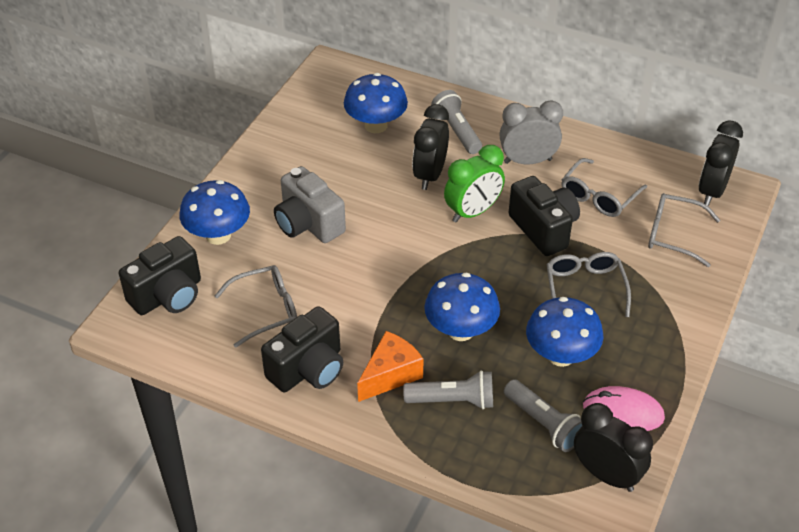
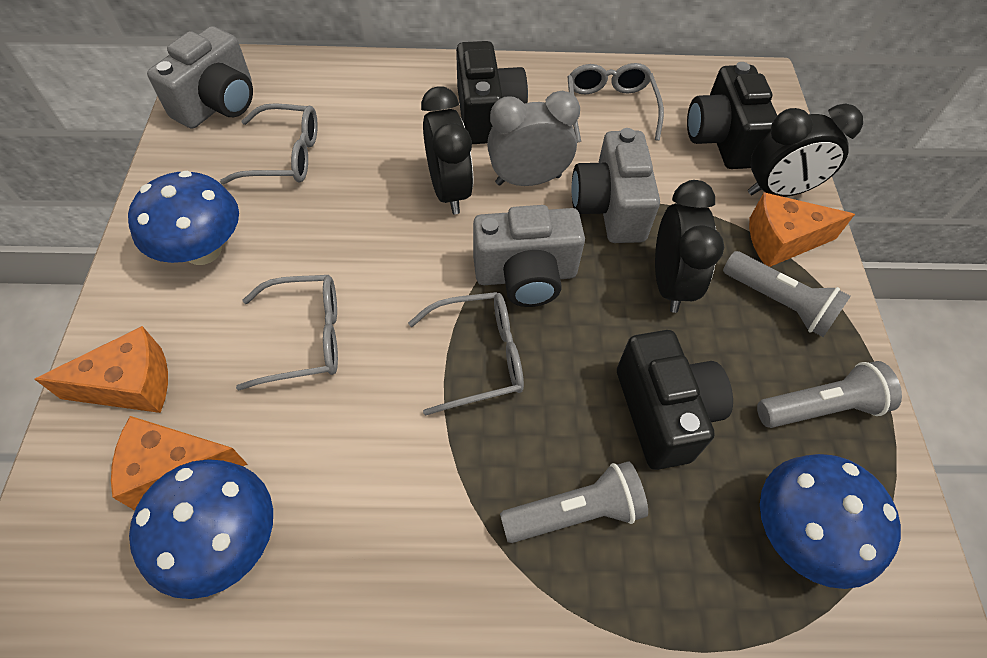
blue mushroom: [179,180,250,245] [344,73,408,133] [424,273,500,341] [526,297,603,367] = 4 -> [128,171,239,265] [129,459,273,599] [760,454,901,589] = 3
green clock: [444,145,505,223] = 1 -> none = 0
grey camera: [274,166,346,243] = 1 -> [147,26,253,129] [473,205,585,307] [572,128,660,243] = 3
orange cheese: [357,331,424,402] = 1 -> [34,326,168,413] [111,416,248,510] [749,192,855,267] = 3
pink mouse: [583,386,665,431] = 1 -> none = 0

